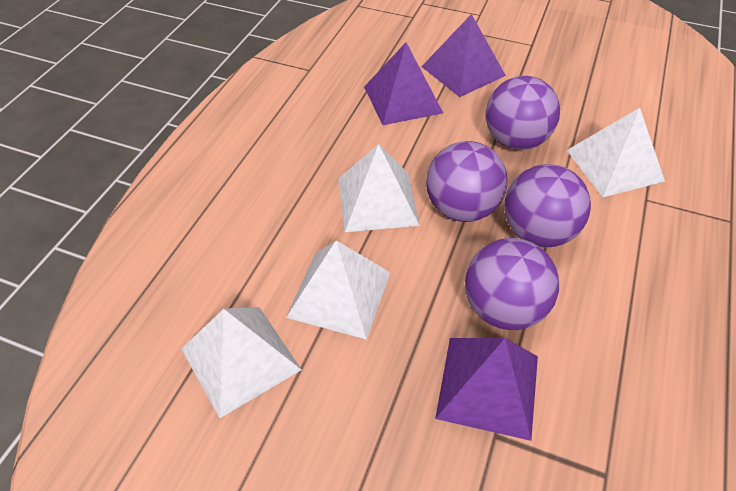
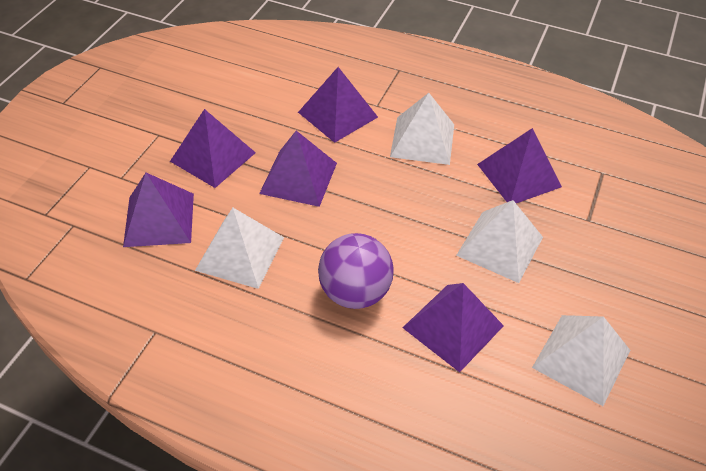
purple ball: [426,141,508,222] [465,238,559,330] [486,76,560,150] [504,164,591,248] = 4 -> [318,233,394,309] = 1
purple pyramid: [364,43,443,125] [421,14,506,97] [435,338,538,441] = 3 -> [123,173,194,247] [170,109,256,188] [259,131,337,207] [298,67,378,143] [402,283,504,372] [477,128,562,203] = 6

